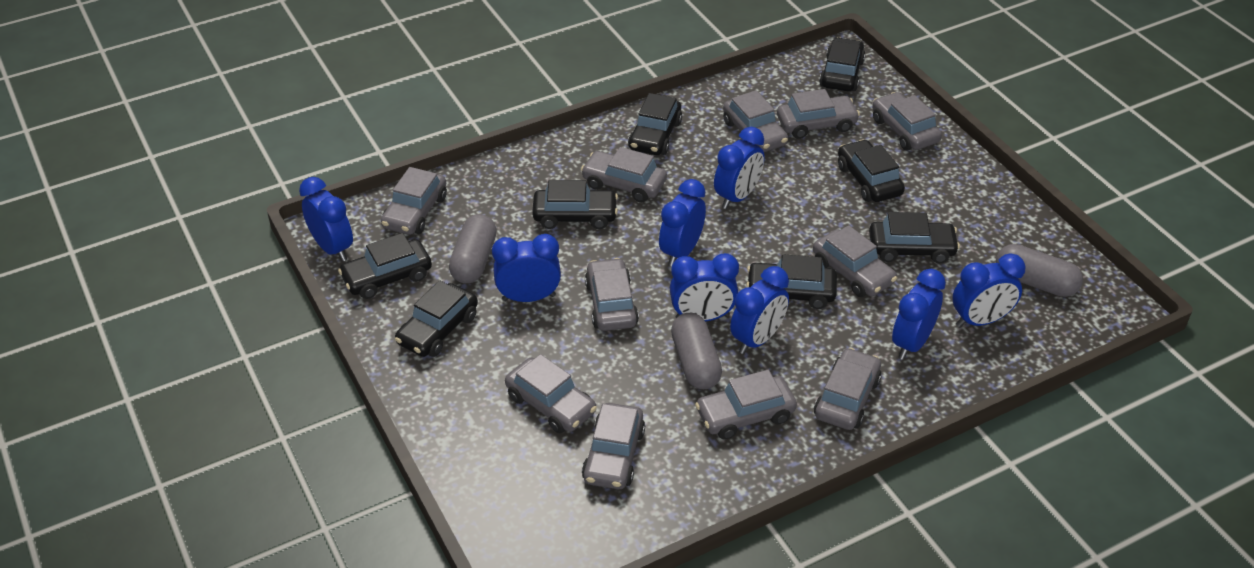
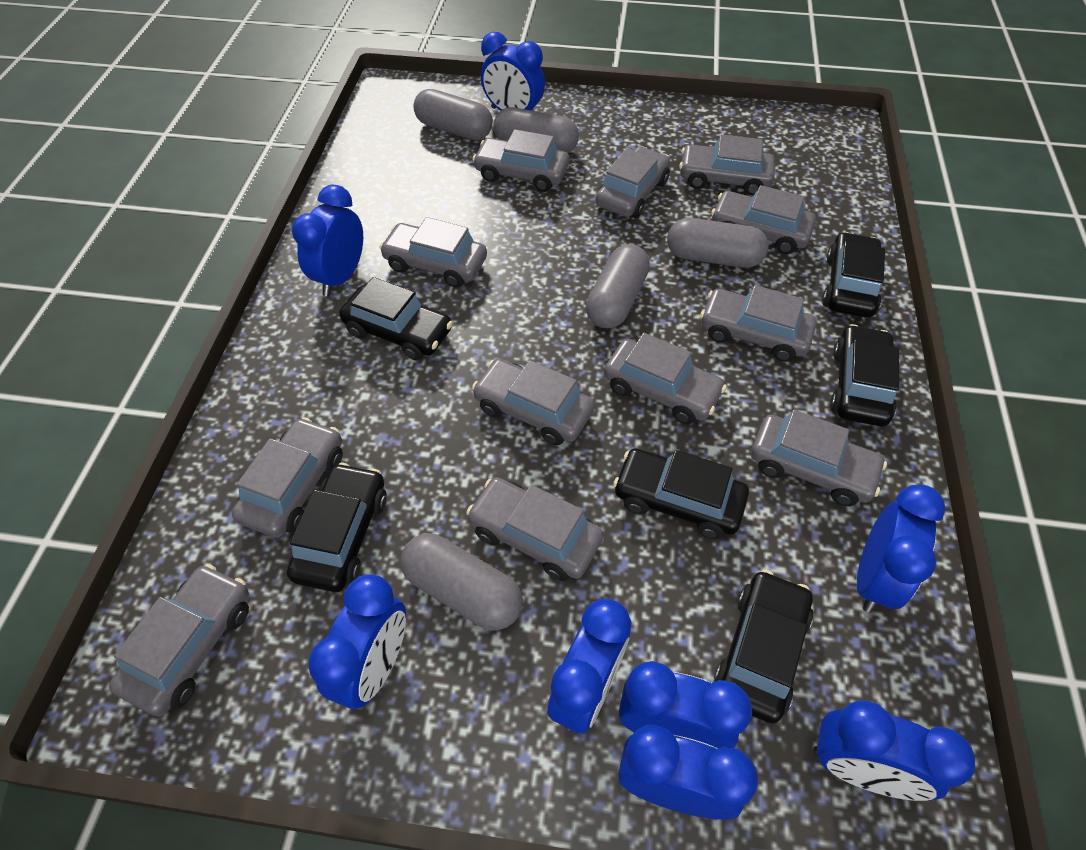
black car: [338,233,432,299] [395,281,478,357] [532,180,618,229] [628,93,682,155] [746,254,837,309] [819,37,865,91] [838,139,905,202] [869,212,960,263] = 8 -> [287,463,387,592] [339,277,453,360] [613,449,749,539] [714,570,813,723] [822,232,885,318] [830,324,899,427] = 6
grey capsule: [449,214,497,283] [671,313,722,389] [996,244,1083,297] = 3 -> [400,534,523,630] [413,89,493,140] [493,107,579,153] [586,244,650,328] [667,218,769,268] = 5
grey car: [381,167,447,235] [505,354,597,433] [581,147,667,202] [582,403,645,489] [585,258,639,331] [695,370,797,440] [723,90,788,152] [777,89,860,139] [813,225,897,297] [814,348,882,430] [872,92,942,150] = 11 -> [109,564,249,716] [232,417,343,538] [379,217,487,288] [466,477,603,581] [472,129,569,192] [472,359,595,445] [596,146,671,218] [604,333,727,424] [679,135,775,196] [700,285,817,362] [711,185,816,254] [751,410,887,506] = 12

